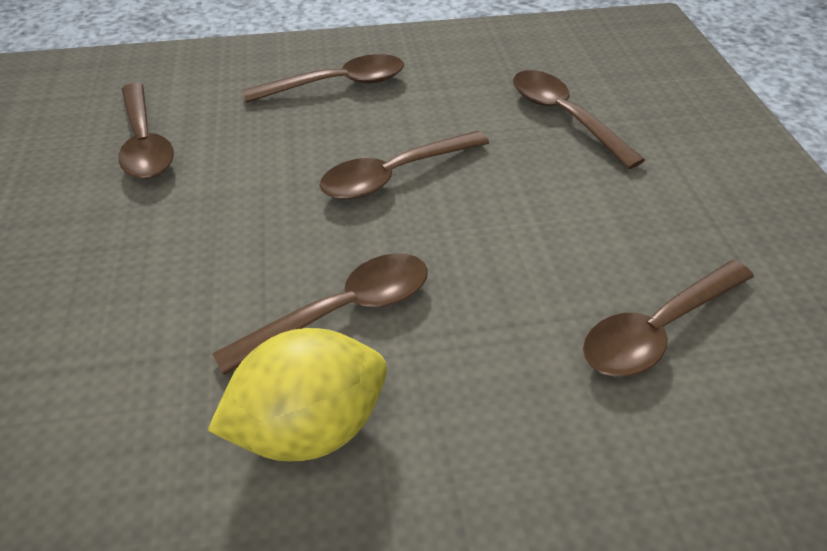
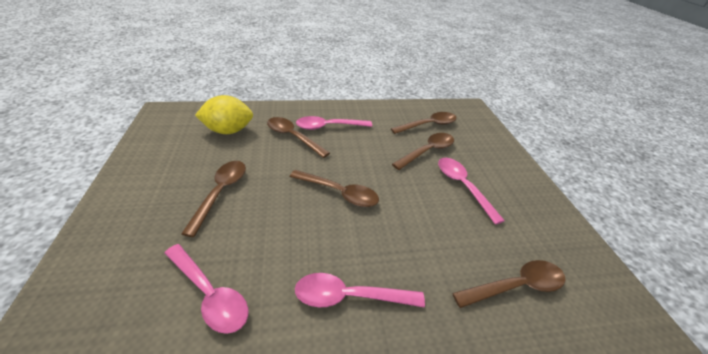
pink spoon: none = 0 -> [164,244,248,334] [295,273,425,308] [296,116,372,130] [438,158,505,225] = 4

